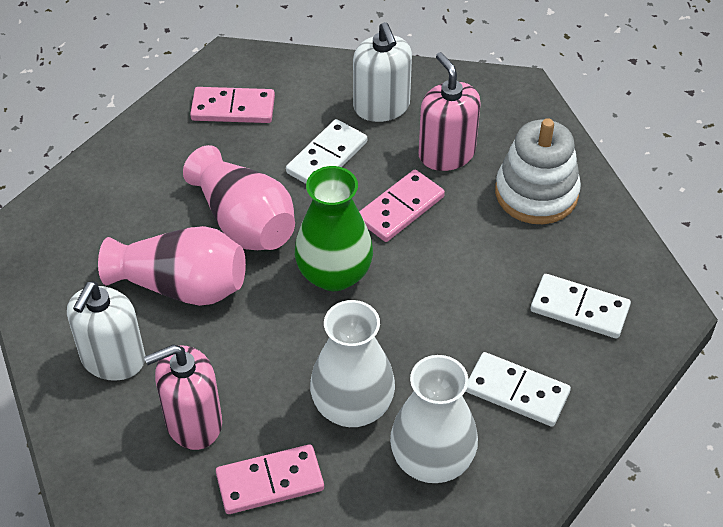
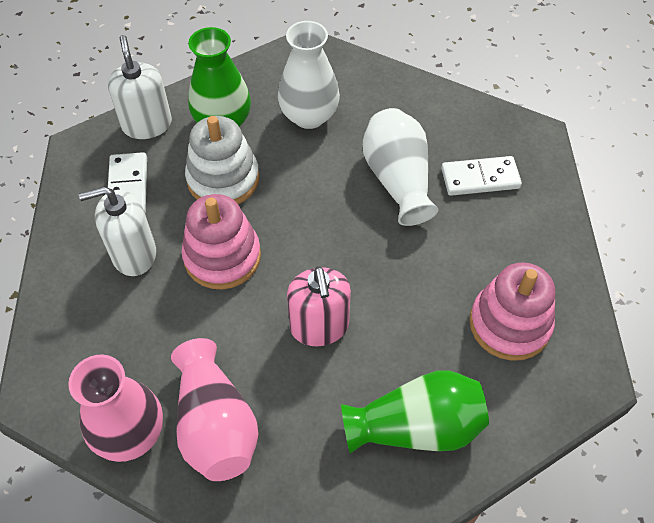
green vase: [295,166,373,291] = 1 -> [188,27,251,127] [341,370,489,454] = 2
pink domino: [190,87,275,123] [216,444,324,514] [359,169,445,242] = 3 -> none = 0
pink soap dispenser: [144,345,222,450] [419,52,481,171] = 2 -> [287,266,351,346] = 1
pink stacking toy: none = 0 -> [181,194,261,290] [469,262,555,361] = 2
white domino: [286,119,367,184] [466,352,571,427] [531,274,631,339] = 3 -> [108,152,147,213] [441,156,522,196] = 2

